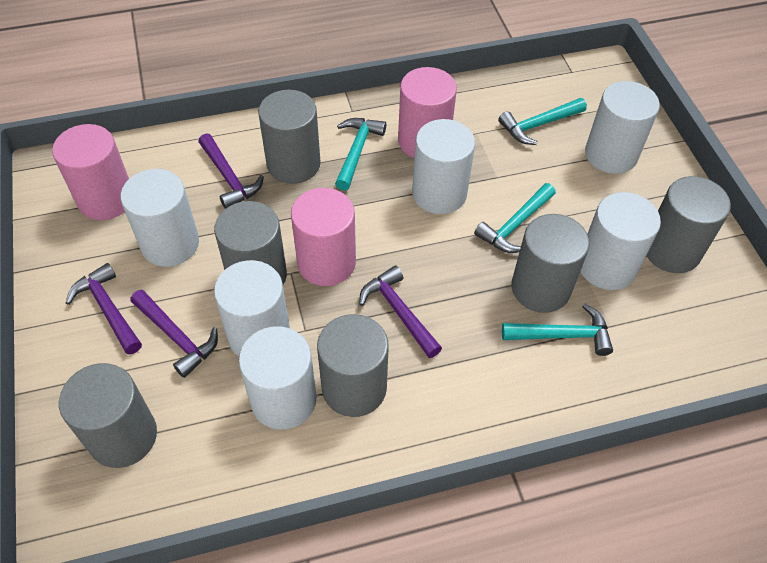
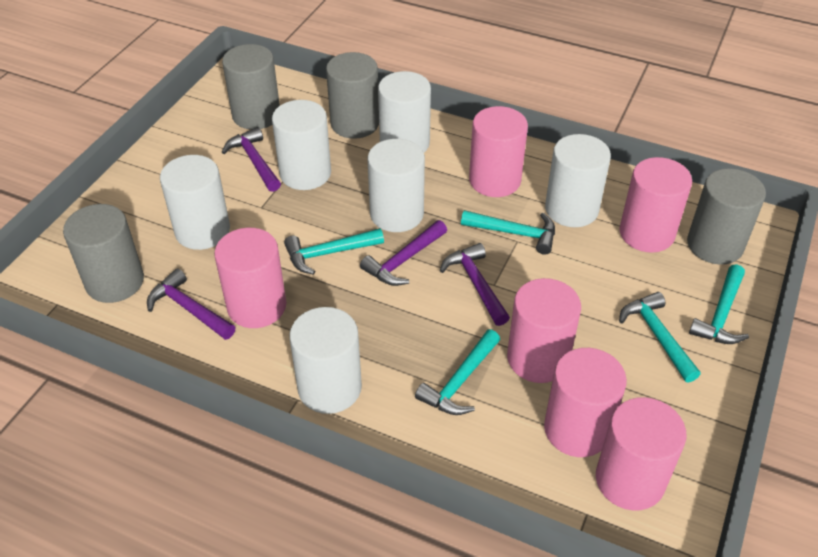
grey cylinder: [59,363,157,468] [214,201,287,285] [258,90,321,184] [317,314,389,417] [512,214,589,313] [646,176,731,273] = 6 -> [63,204,144,303] [222,44,280,130] [326,52,379,139] [687,168,766,265] = 4
pink cylinder: [52,124,129,220] [291,188,356,286] [398,67,457,158] = 3 -> [214,228,287,328] [469,106,528,197] [507,278,581,383] [544,348,627,457] [596,397,686,511] [619,157,692,253] = 6
turquoise hammer: [335,118,386,190] [474,183,556,253] [498,98,587,145] [502,304,613,356] = 4 -> [284,228,384,275] [415,330,500,415] [461,210,555,255] [619,292,701,383] [689,264,749,344] = 5

